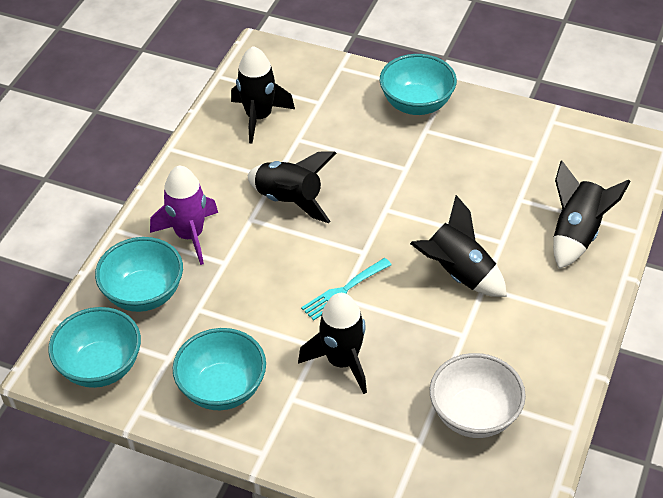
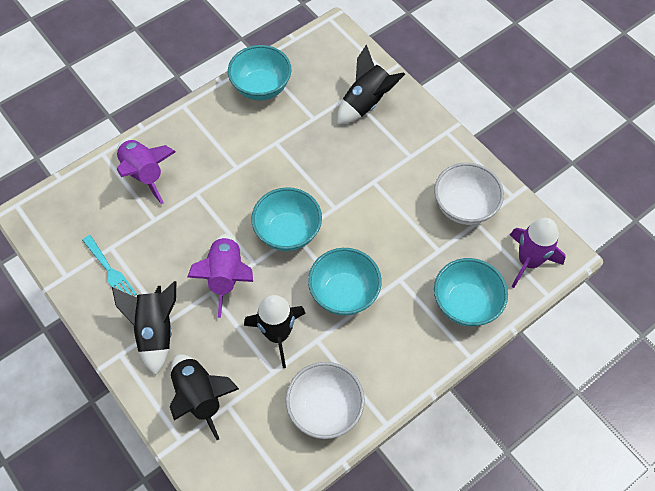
black rocket: [231,46,295,143] [248,151,336,223] [298,293,367,394] [410,195,507,297] [553,160,631,269] = 5 -> [112,281,176,376] [170,354,239,440] [244,295,306,368] [337,44,405,125] = 4
purple rocket: [150,165,218,265] = 1 -> [117,140,176,204] [187,234,253,318] [510,218,566,288] = 3
white bowl: [430,353,526,438] = 1 -> [286,362,365,439] [434,162,504,225] = 2

